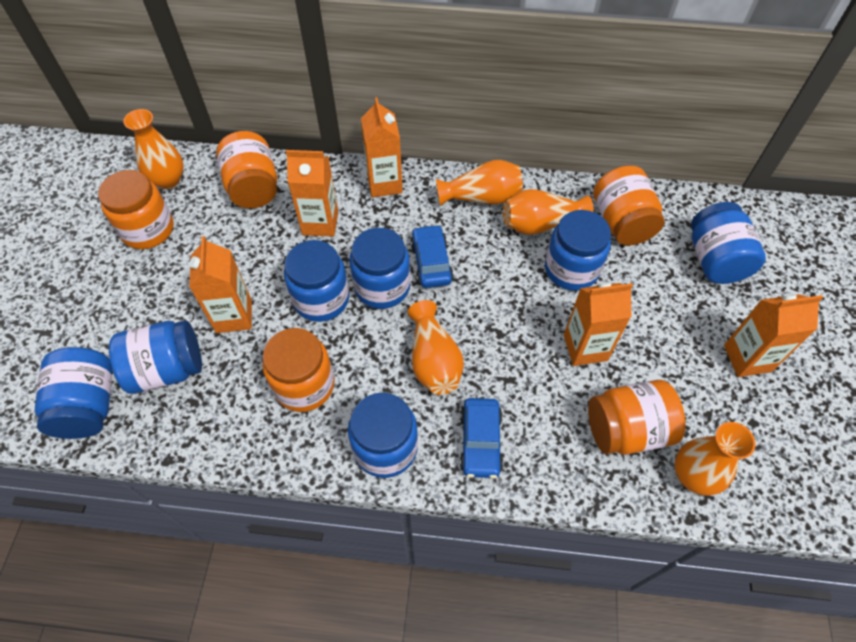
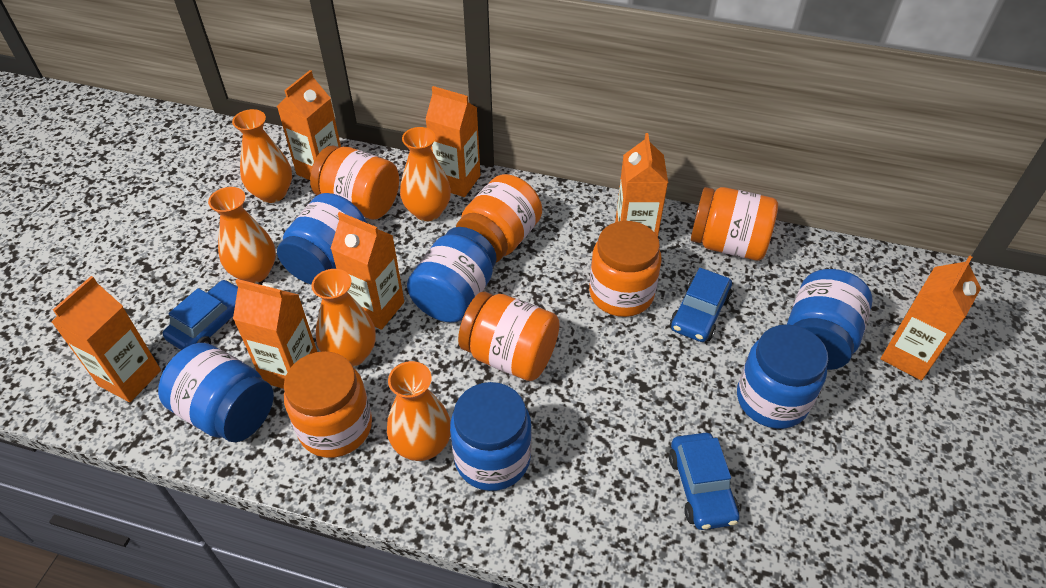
blue car: [410,224,454,288] [460,398,503,478] = 2 -> [163,280,238,350] [669,433,739,530] [670,268,732,342] = 3
blue jar: [35,347,112,439] [109,320,202,394] [284,240,349,322] [348,393,418,478] [349,228,410,309] [545,210,611,291] [691,202,766,284] = 7 -> [158,343,274,442] [277,193,367,285] [407,227,497,322] [450,382,532,491] [737,324,828,429] [787,269,873,370] = 6
orange carton: [189,236,252,333] [286,150,338,236] [361,97,403,197] [564,282,633,366] [724,293,823,377] = 5 -> [52,276,161,402] [233,279,317,389] [277,70,341,180] [331,212,404,330] [425,86,480,197] [615,133,668,237] [881,255,981,381] = 7
orange jar: [98,170,174,249] [216,131,277,208] [263,328,334,412] [588,380,686,455] [593,166,664,245] = 5 -> [284,351,372,458] [310,145,399,220] [456,174,542,262] [458,292,560,381] [589,221,662,317] [691,187,778,261] = 6

